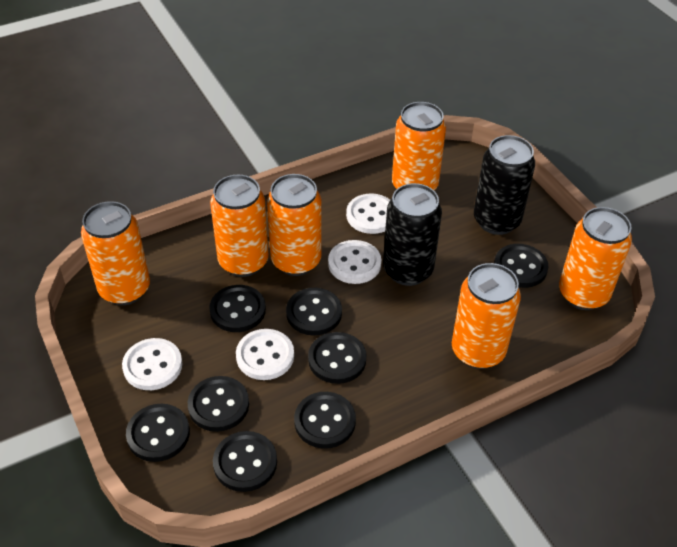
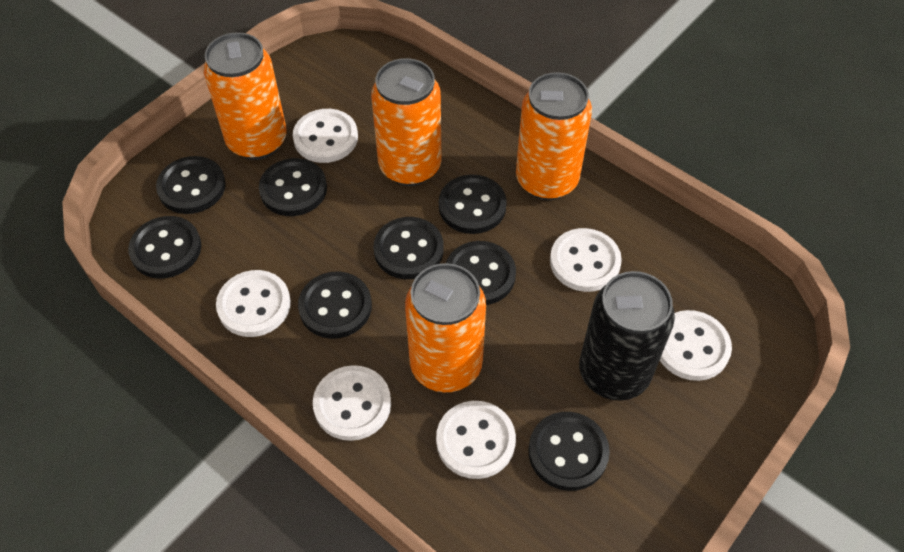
black can: [383,183,442,286] [474,135,535,235] = 2 -> [579,271,675,401] = 1
orange can: [81,201,150,305] [210,175,269,277] [267,174,322,276] [392,102,446,191] [452,263,521,369] [559,207,632,310] = 6 -> [203,32,287,160] [371,58,442,186] [405,263,486,392] [516,72,592,200] = 4
white button: [122,338,182,390] [236,329,294,380] [328,240,381,284] [346,193,390,234] = 4 -> [216,270,291,337] [293,109,358,163] [313,365,391,441] [436,401,516,479] [550,228,622,292] [660,310,732,381] = 6

